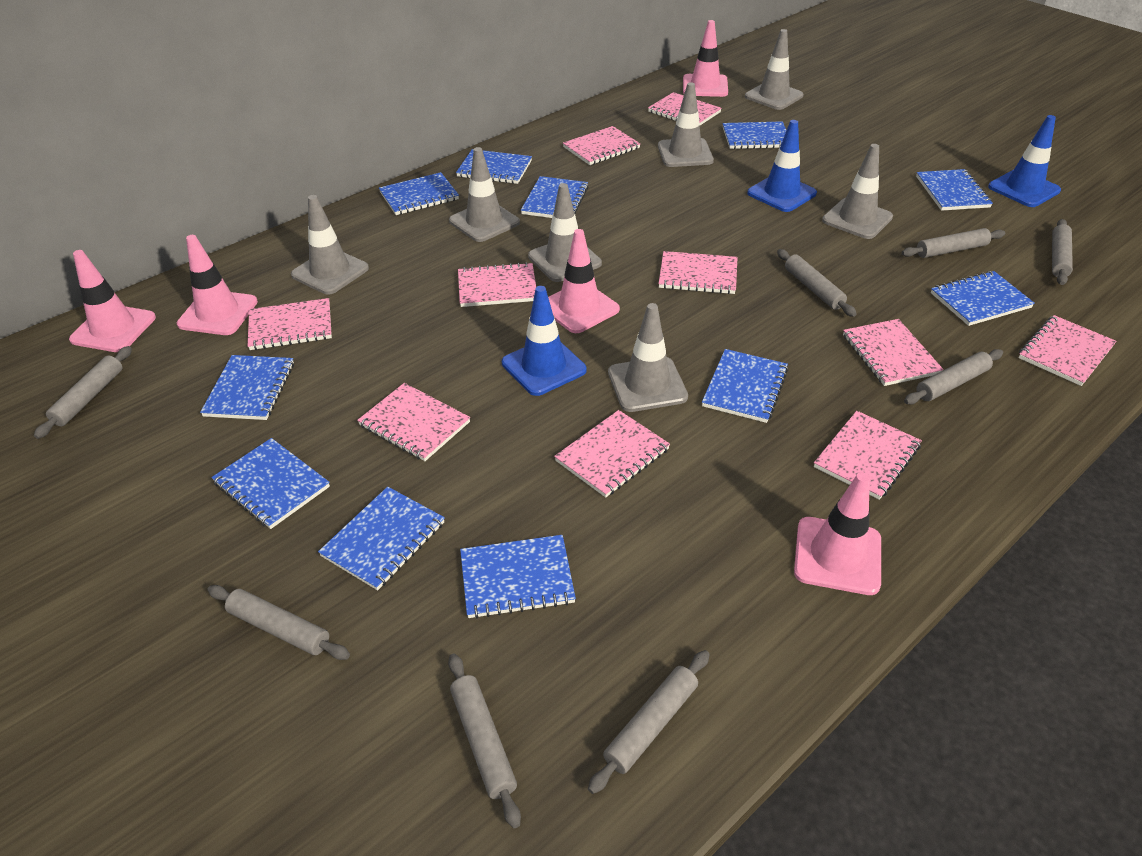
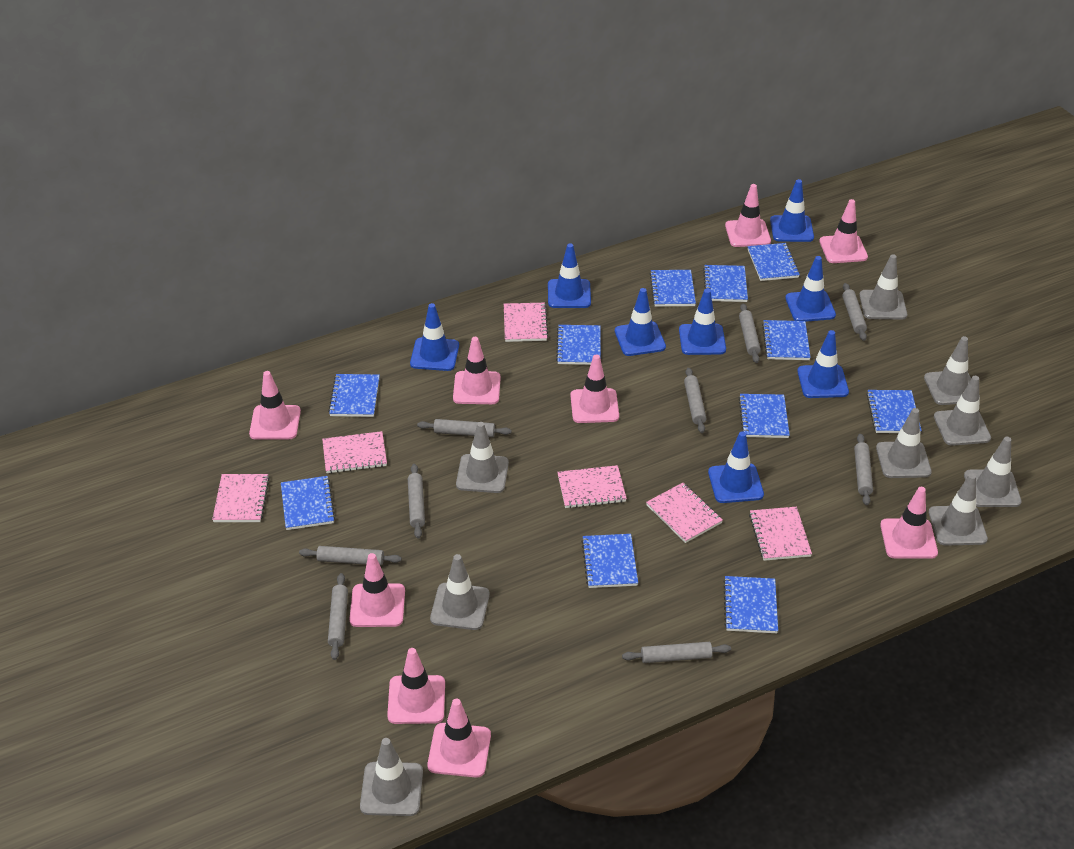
blue traffic cone: [502,286,587,396] [747,120,817,212] [988,115,1061,207] = 3 -> [410,303,459,371] [548,243,591,308] [615,288,666,356] [679,289,726,355] [708,431,764,503] [770,179,814,242] [785,256,836,322] [797,330,849,398] = 8
grey rolling pin: [34,346,132,439] [207,585,350,660] [448,653,521,828] [588,650,710,794] [777,249,857,317] [902,228,1005,258] [904,349,1003,404] [1052,219,1073,285] = 8 -> [299,546,402,566] [328,573,348,660] [408,464,425,539] [417,419,512,437] [622,642,731,663] [684,368,706,433] [739,303,761,363] [842,283,867,341] [854,434,873,506] = 9
grey traffic cone: [291,195,369,295] [449,147,520,242] [528,183,602,282] [608,303,688,412] [658,82,714,167] [745,29,804,110] [822,144,893,239] = 7 -> [360,738,423,816] [430,554,490,630] [456,422,509,493] [859,254,907,320] [876,408,932,478] [924,336,980,405] [929,474,988,546] [934,376,991,446] [964,437,1022,507] = 9
pink notebook: [248,298,332,350] [357,383,470,461] [458,262,536,307] [554,410,670,498] [563,126,640,165] [648,92,722,126] [658,251,738,294] [814,411,922,500] [843,319,944,386] [1018,315,1117,386] = 10 -> [212,474,270,522] [322,431,387,474] [504,303,548,342] [557,465,627,508] [646,483,723,543] [749,507,812,561] = 6
pink traffic cone: [69,250,156,352] [177,235,258,335] [548,229,620,333] [683,20,728,97] [794,472,881,595] = 5 -> [249,371,301,439] [349,553,405,627] [387,648,445,724] [427,699,491,777] [453,337,501,404] [570,354,619,423] [725,184,771,247] [819,199,868,263] [880,487,938,559] = 9

